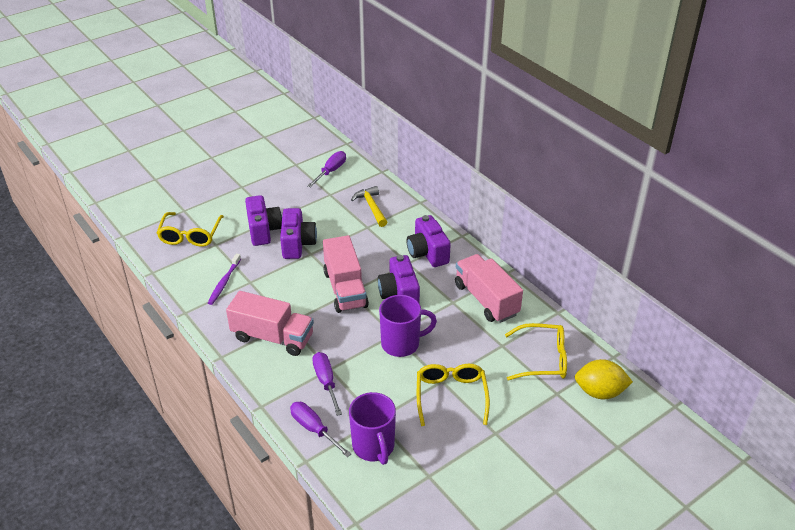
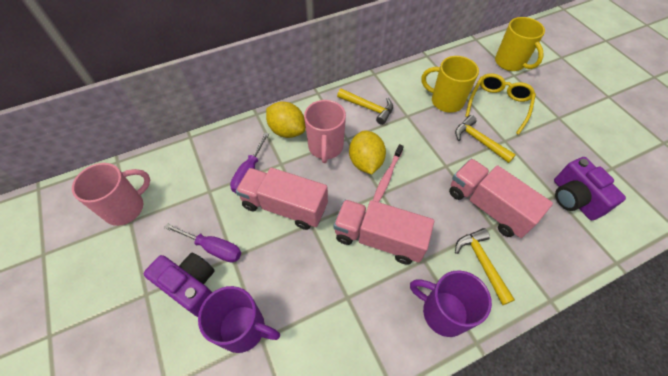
pink mug: none = 0 -> [72,163,150,226] [304,100,346,163] = 2
pink toothbrush: none = 0 -> [373,144,404,202] = 1
purple camera: [245,195,282,246] [280,208,317,259] [378,255,420,303] [407,215,451,267] = 4 -> [144,253,215,317] [554,157,626,220] = 2
purple screwdriver: [290,402,351,457] [308,151,346,187] [312,352,342,416] = 3 -> [164,223,241,263] [230,132,269,193] = 2
purple toothbrush: [208,253,241,305] = 1 -> none = 0
yellow glasses: [157,212,224,247] [417,364,490,426] [505,323,567,380] = 3 -> [465,73,536,135] = 1
yellow hammer: [351,186,387,227] = 1 -> [337,88,393,125] [455,115,516,163] [455,228,515,305] = 3
yellow lemon: [575,359,633,399] = 1 -> [266,102,306,138] [349,131,386,175] = 2
yellow mug: none = 0 -> [421,56,479,113] [495,17,545,71] = 2

